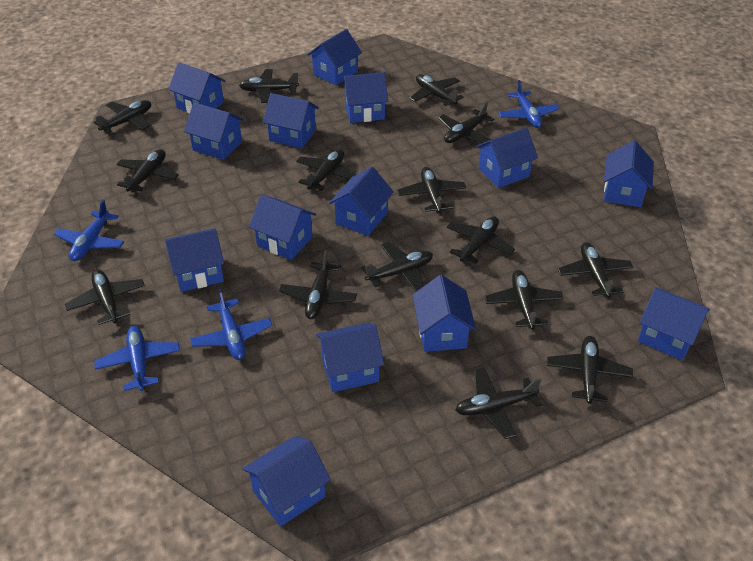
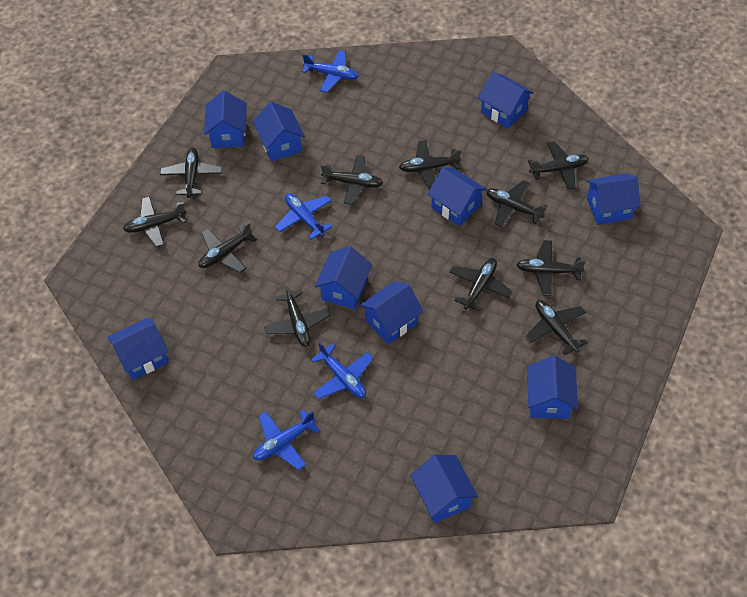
black plane: [65,269,145,325] [94,100,151,133] [116,149,179,192] [239,69,299,103] [279,250,357,319] [296,149,357,191] [362,242,433,292] [397,167,466,213] [409,74,464,107] [438,102,494,143] [446,216,515,264] [456,367,542,439] [484,270,564,330] [547,336,633,404] [558,242,634,298] = 15 -> [123,196,187,248] [160,148,222,198] [198,222,257,273] [264,283,332,347] [320,155,383,205] [399,140,461,189] [449,258,513,312] [486,180,547,227] [516,240,586,296] [525,300,588,355] [528,141,589,190] = 11
blue house: [165,228,224,292] [168,62,225,114] [184,102,244,160] [242,436,331,527] [249,195,316,260] [263,93,319,148] [307,29,362,85] [316,323,384,392] [329,167,394,236] [342,72,388,123] [412,275,476,352] [476,128,538,188] [604,141,654,207] [638,287,710,361] = 14 -> [108,317,168,380] [204,91,247,148] [253,102,305,162] [315,246,372,309] [360,281,424,344] [410,455,478,523] [428,168,487,226] [478,72,534,128] [527,356,578,419] [587,173,641,225] = 10

